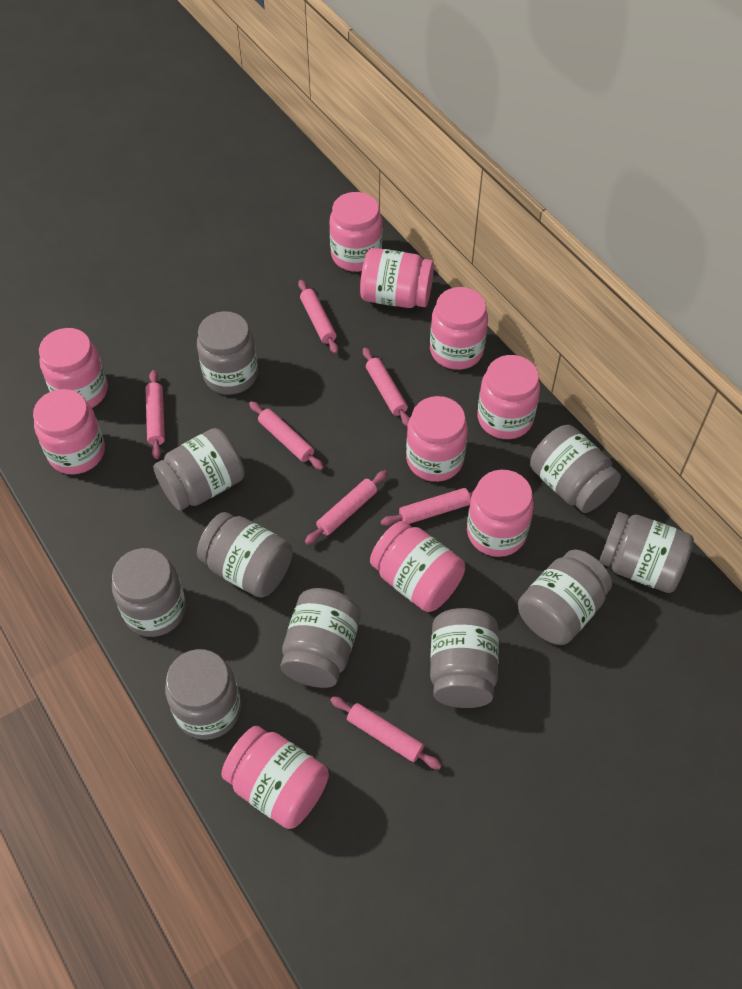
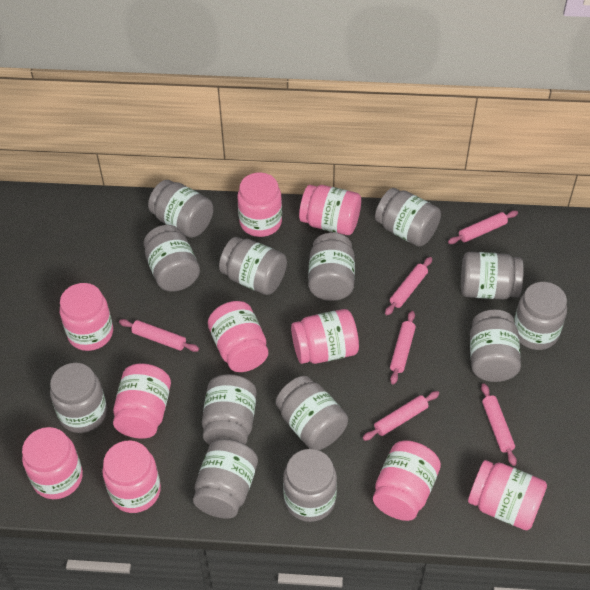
grey jar: [112,548,186,637] [153,428,245,511] [165,649,241,740] [197,311,258,395] [197,512,293,598] [281,588,361,688] [430,608,499,708] [518,549,612,645] [530,425,621,513] [599,512,694,593] = 10 -> [50,363,107,433] [144,225,200,292] [148,180,213,238] [193,439,258,519] [202,374,257,445] [219,237,287,295] [276,376,348,450] [283,449,337,522] [308,233,355,301] [375,188,441,247] [461,252,524,299] [470,310,521,382] [514,282,567,350] = 13
pink rolling pin: [145,370,165,459] [249,401,324,470] [298,280,339,354] [305,470,388,545] [330,696,442,770] [363,347,410,427] [380,488,473,526] = 7 -> [119,319,199,352] [363,391,439,441] [385,257,432,315] [390,311,416,384] [448,210,518,244] [481,383,517,466] = 6

